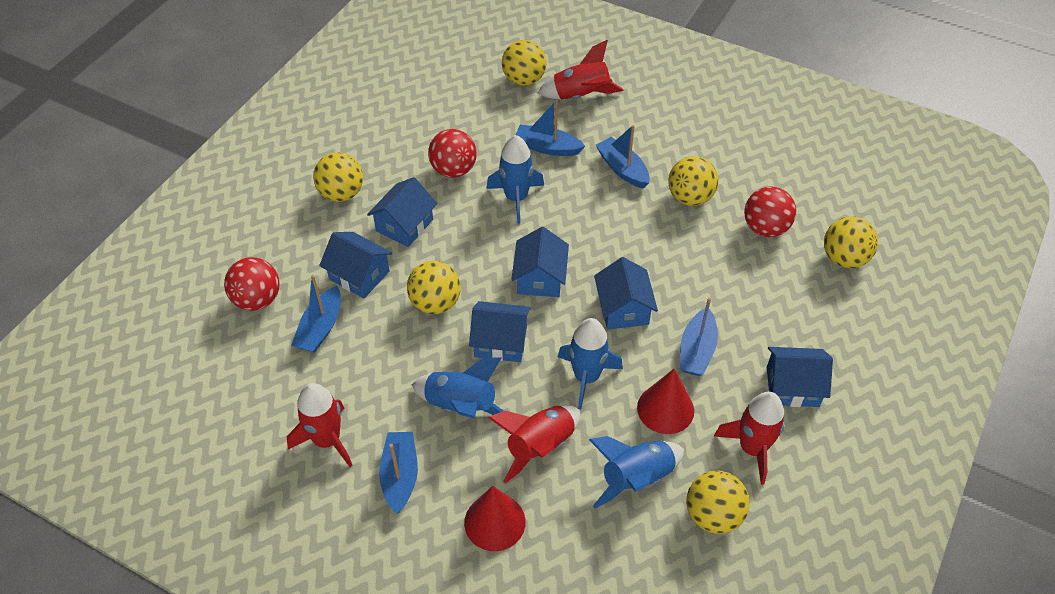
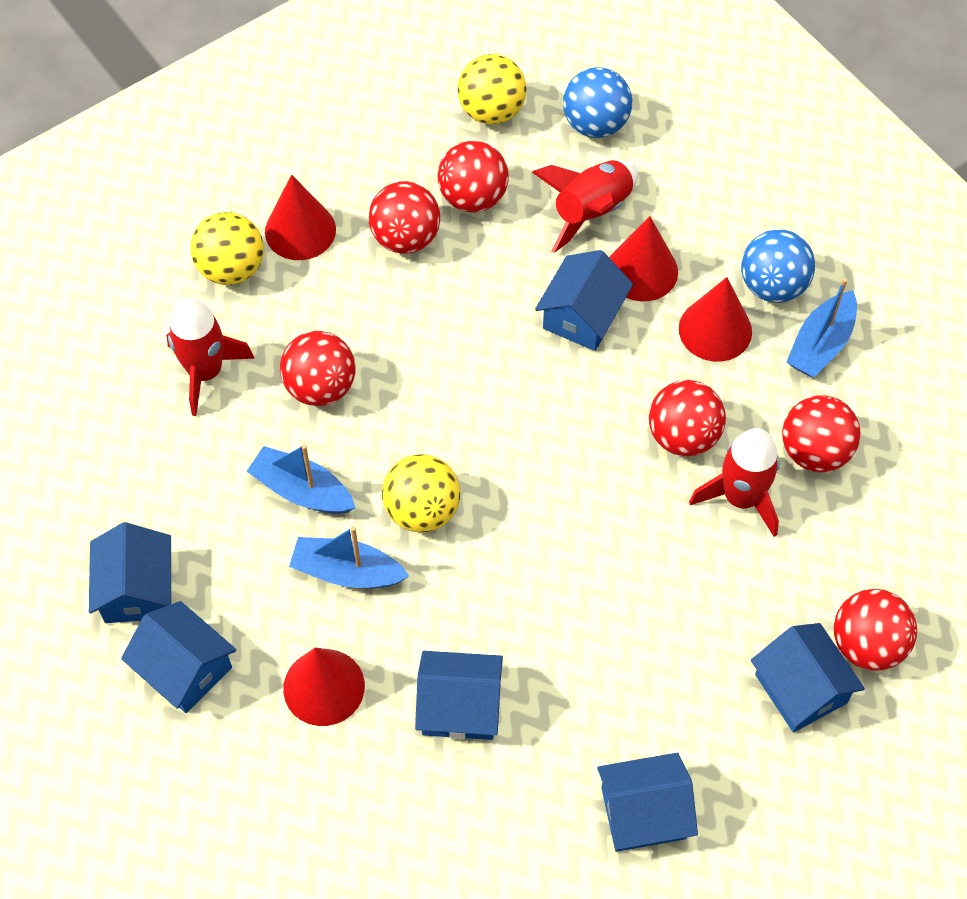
blue ball: none = 0 -> [563,67,632,138] [741,229,815,303] = 2
blue boat: [292,275,341,353] [379,432,418,514] [515,100,585,156] [596,125,650,188] [680,298,718,376] = 5 -> [246,445,356,514] [289,526,409,588] [786,278,857,377] = 3
blue rocket: [412,357,504,419] [486,135,544,224] [558,318,623,409] [589,436,684,508] = 4 -> none = 0
red ball: [224,257,279,311] [428,129,477,178] [744,186,796,237] = 3 -> [280,331,356,406] [368,181,440,254] [437,141,509,212] [649,380,726,457] [782,395,861,472] [834,589,917,671] = 6
red cone: [464,486,526,551] [637,369,694,434] = 2 -> [265,174,336,260] [283,648,365,726] [610,216,678,301] [679,277,752,362] = 4
red rocket: [287,383,353,467] [488,405,580,483] [538,40,623,99] [714,392,785,485] = 4 -> [166,298,255,416] [532,160,638,253] [689,428,780,537] = 3
yellow ball: [313,152,363,202] [407,261,461,314] [502,40,546,86] [668,156,718,206] [686,471,749,534] [824,216,878,268] = 6 -> [191,212,264,285] [382,454,460,533] [457,54,527,125] = 3

